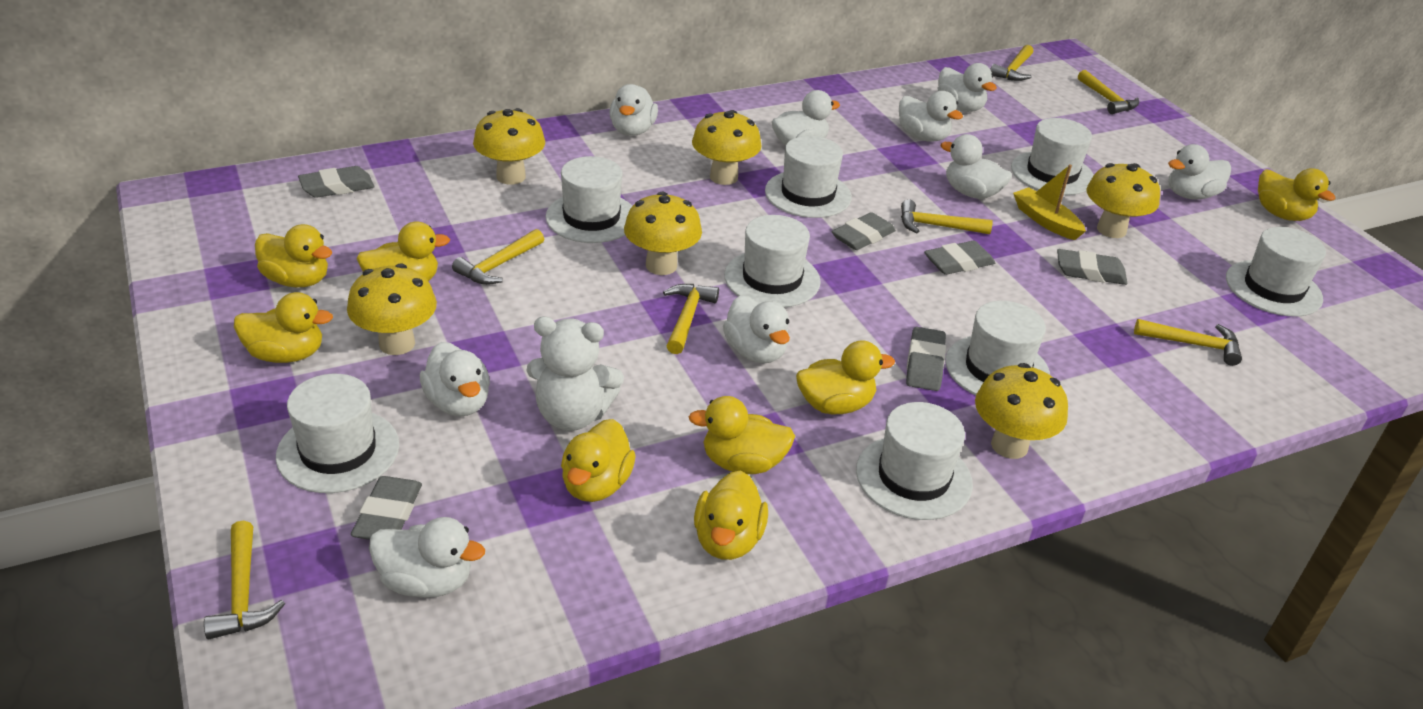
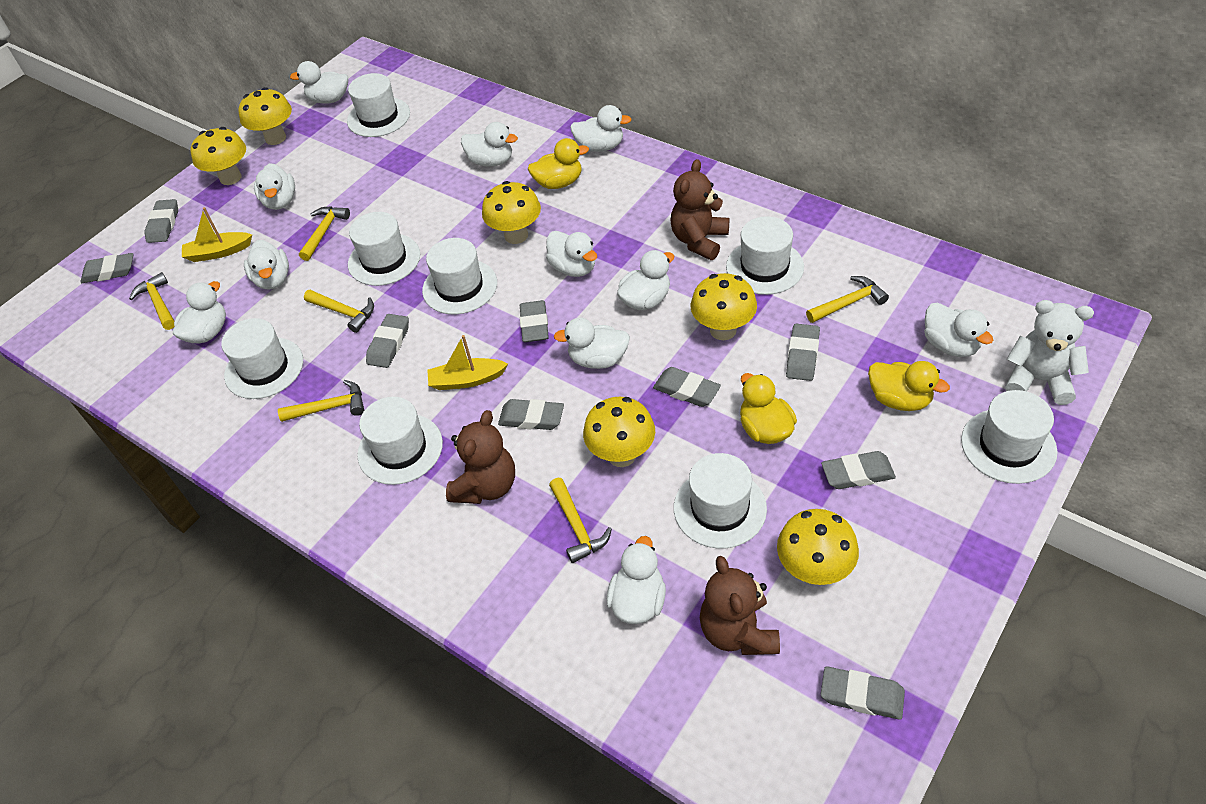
brown teddy bear: none = 0 -> [446,410,515,504] [670,159,729,260] [700,556,780,655] = 3
grey eraser: [298,166,374,198] [351,476,422,540] [832,212,896,250] [906,327,946,391] [924,241,995,275] [1057,249,1128,285] = 6 -> [81,253,134,283] [144,199,178,243] [366,314,409,368] [498,399,564,430] [520,300,549,342] [653,367,721,407] [786,324,820,381] [821,451,896,489] [821,666,905,720] = 9
white duck: [369,517,485,598] [420,342,490,417] [609,84,658,136] [723,295,790,364] [772,90,840,146] [899,91,963,142] [938,63,997,112] [941,134,1012,199] [1168,144,1231,200] = 9 -> [173,281,226,343] [244,240,289,290] [254,163,295,210] [290,61,348,104] [461,122,518,167] [546,231,597,277] [553,318,630,369] [570,105,632,152] [607,536,666,624] [617,250,674,310] [924,303,993,357] = 11
yellow boat: [1013,164,1086,240] = 1 -> [182,207,252,262] [427,335,508,390] = 2
yellow duck: [234,292,333,363] [255,224,332,287] [356,221,450,281] [561,419,636,502] [689,396,795,474] [694,471,768,560] [796,340,895,414] [1258,168,1335,221] = 8 -> [528,138,589,189] [740,373,797,444] [868,361,950,411] = 3
yellow hammer: [204,521,285,639] [452,229,544,285] [663,284,719,354] [901,199,993,234] [990,45,1033,81] [1078,70,1139,114] [1134,319,1242,366] = 7 -> [129,272,174,330] [278,380,364,422] [299,206,350,261] [304,290,374,333] [549,478,612,563] [806,276,889,323] = 6

